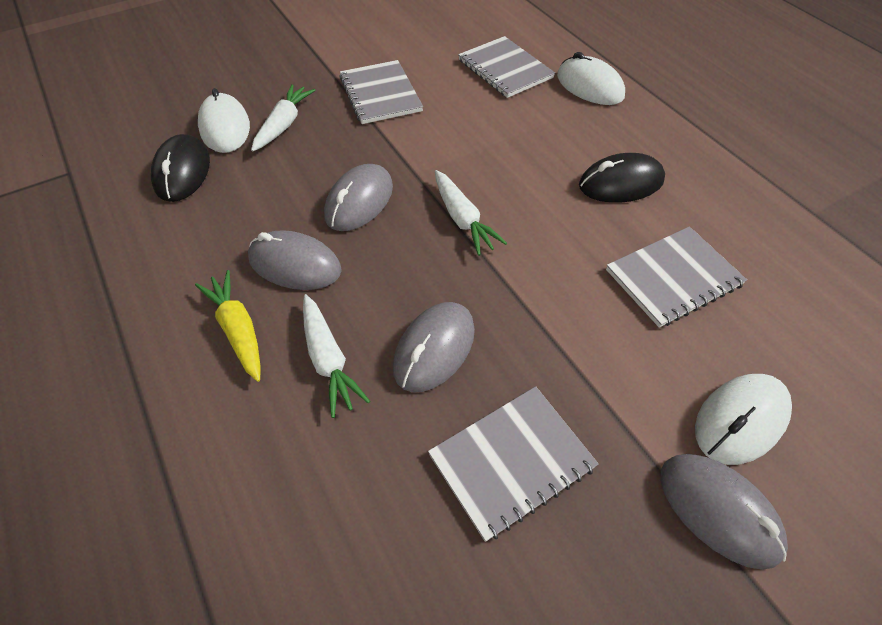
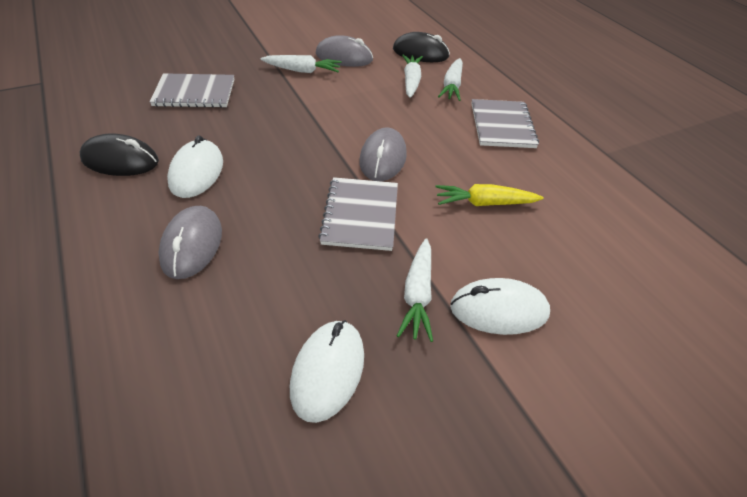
grey mouse: [248,230,342,290] [324,164,393,231] [393,302,475,392] [661,454,788,570] = 4 -> [159,206,222,279] [316,35,373,67] [359,128,407,181] = 3
grey notebook: [339,60,423,124] [428,386,598,542] [458,36,555,98] [606,226,747,328] = 4 -> [150,73,235,108] [318,177,398,251] [471,99,539,148] = 3
white carrot: [251,84,316,151] [303,294,370,418] [435,170,507,256] = 3 -> [260,55,342,73] [397,238,433,342] [402,55,423,98] [438,58,463,101] = 4

